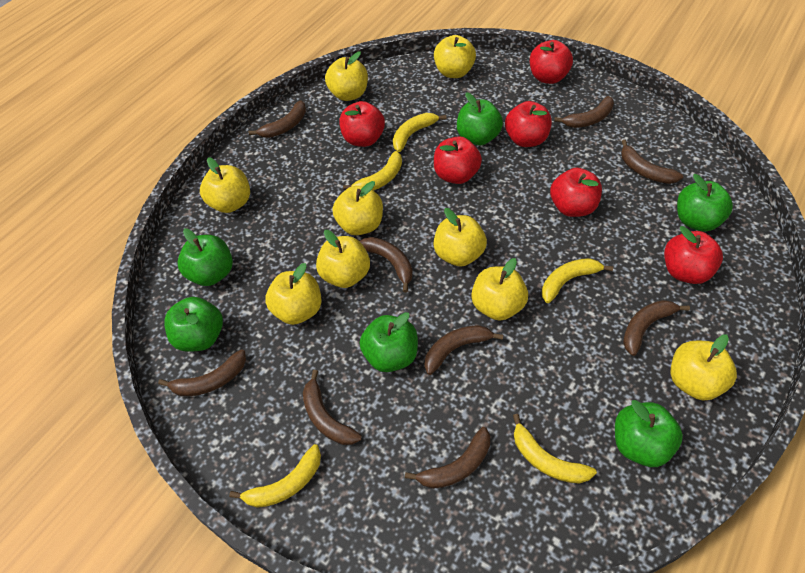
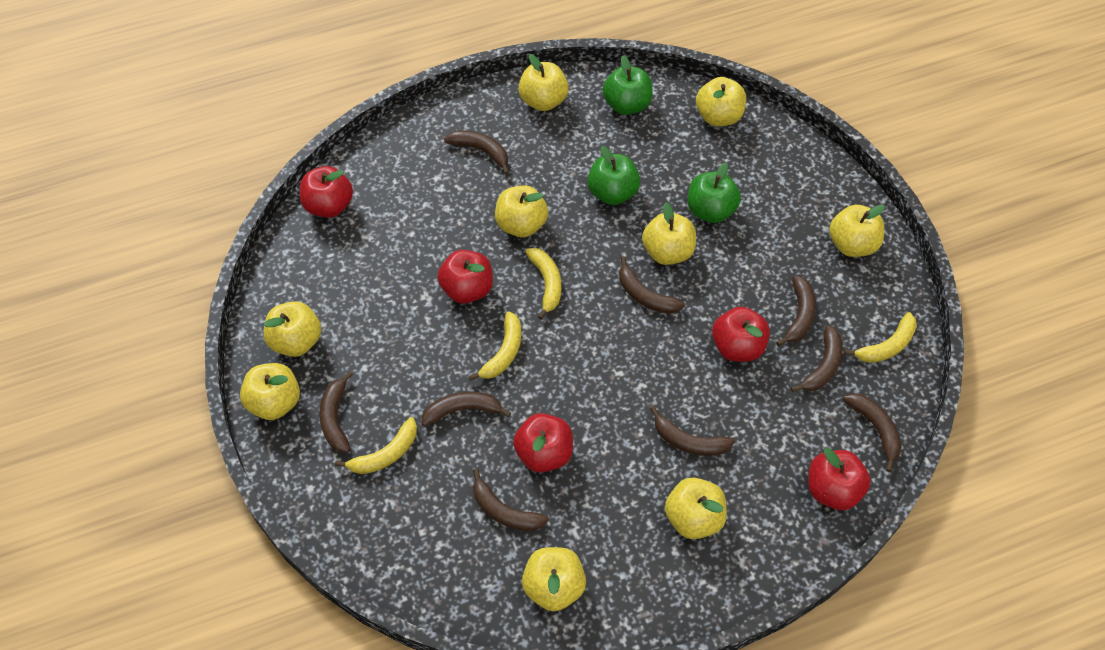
green apple: [164,297,223,352] [178,229,233,286] [360,312,418,372] [457,92,503,145] [615,400,683,467] [677,174,733,231] = 6 -> [587,146,640,205] [603,55,652,115] [688,163,741,223] = 3
red apple: [339,101,385,147] [434,137,482,184] [505,101,552,147] [530,40,573,84] [550,168,602,217] [664,226,723,284] = 6 -> [300,166,353,218] [437,250,493,303] [513,413,573,472] [712,307,770,362] [808,448,871,510] = 5
yellow banana: [229,444,321,508] [343,151,402,191] [393,113,446,152] [513,414,597,484] [542,258,613,303] = 5 -> [335,417,417,474] [469,312,521,381] [525,248,561,320] [844,312,917,363] = 4

